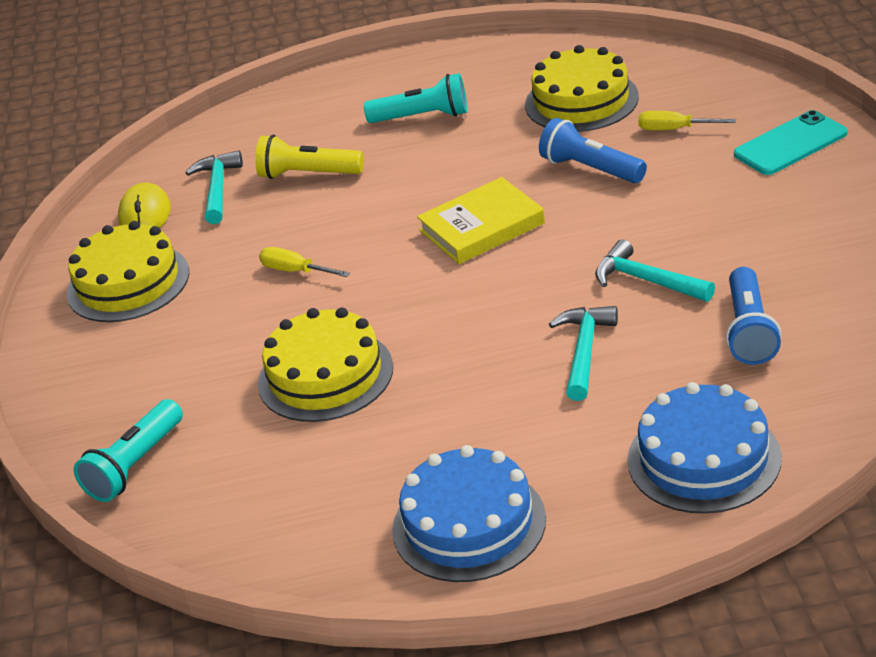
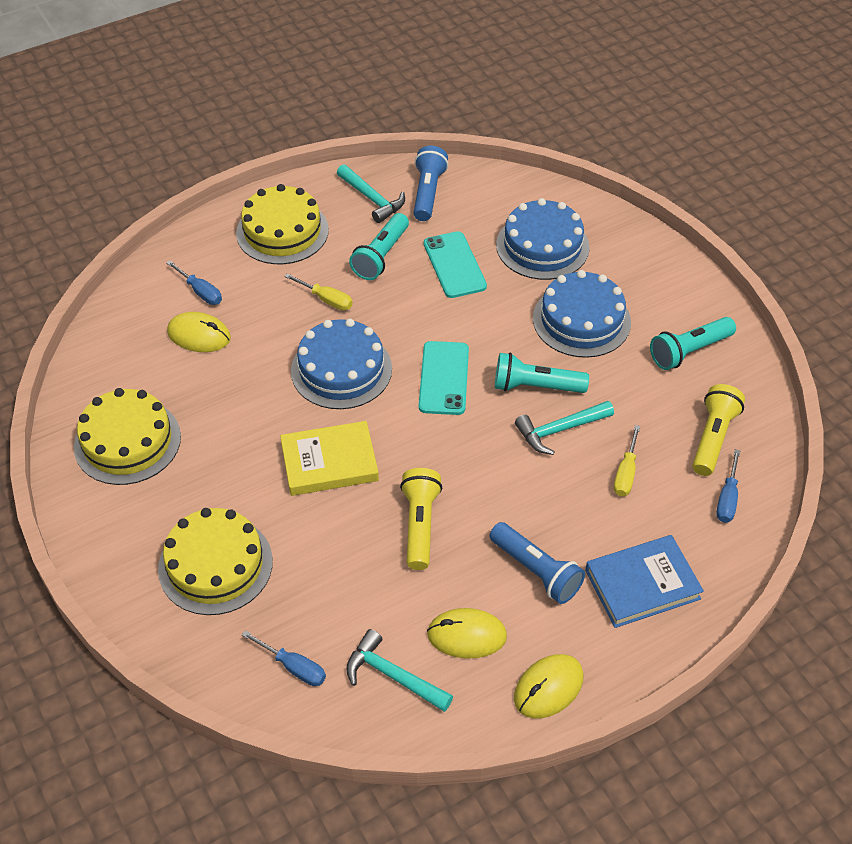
blue book: none = 0 -> [585,535,704,628] = 1
blue cake: [392,445,546,582] [627,382,782,514] = 2 -> [291,319,392,409] [496,198,590,280] [533,270,631,358] = 3
blue screwdriver: none = 0 -> [167,261,222,305] [242,630,326,686] [716,449,740,523] = 3
turquoise flashlight: [74,399,183,502] [364,73,468,123] = 2 -> [349,213,409,280] [495,353,589,393] [650,317,736,370] = 3
turquoise phone: [734,110,848,175] = 1 -> [419,341,469,415] [424,231,487,298] = 2
yellow flashlight: [255,135,364,179] = 1 -> [400,468,442,570] [692,384,745,476] = 2
yellow mouse: [118,183,171,228] = 1 -> [167,312,231,352] [427,608,507,658] [514,654,584,718] = 3

